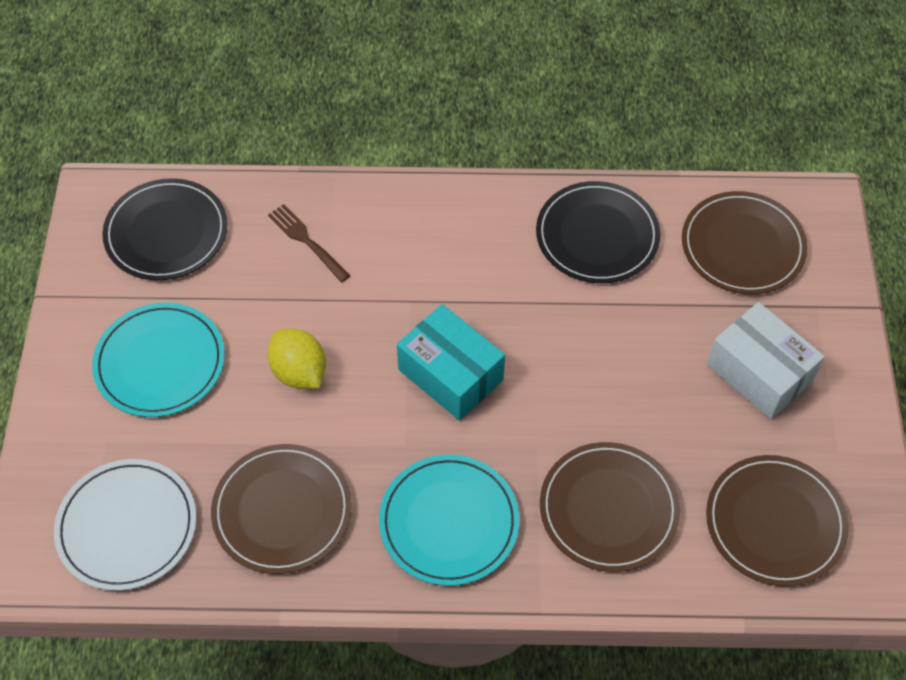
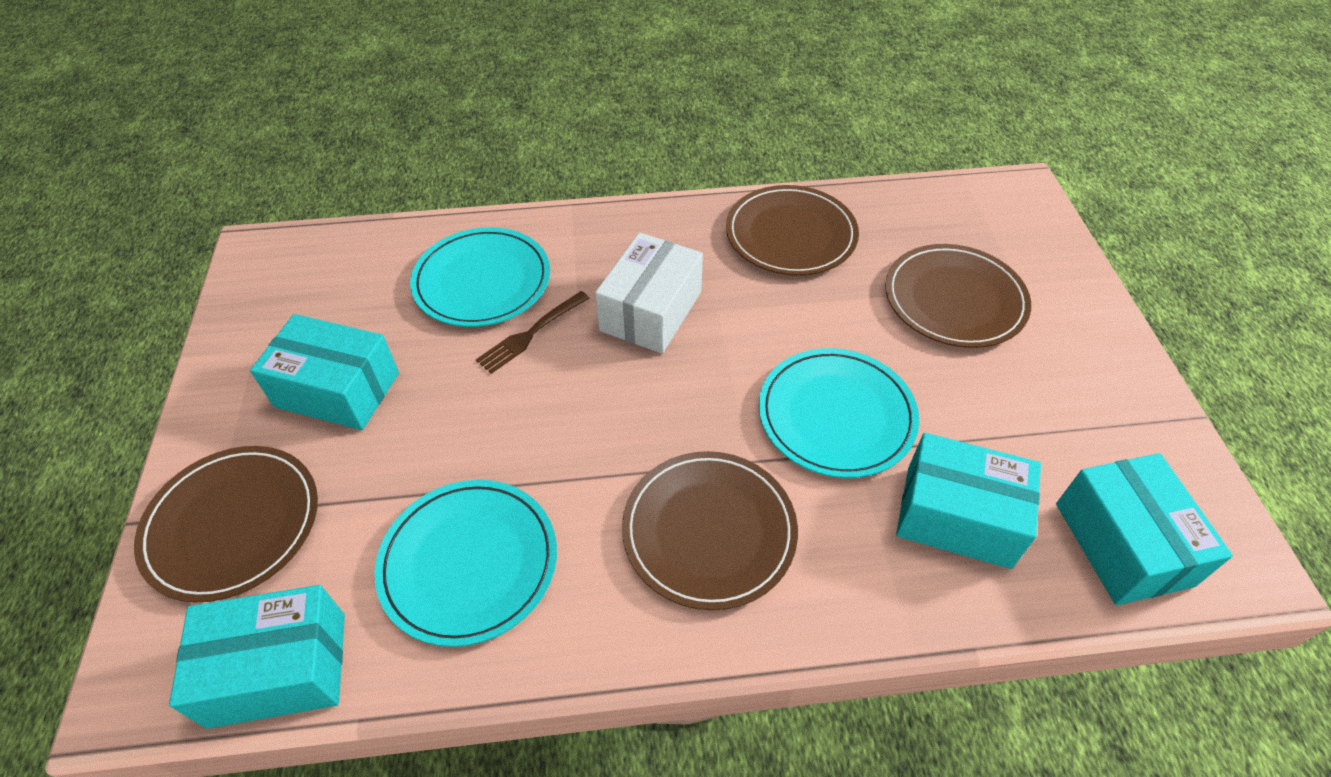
black plate: [102,178,227,280] [536,181,660,283] = 2 -> none = 0
turquoise box: [397,304,505,421] = 1 -> [169,585,345,729] [250,314,399,430] [896,433,1041,569] [1056,453,1233,605] = 4
turquoise plate: [92,303,225,417] [379,455,520,586] = 2 -> [375,480,557,647] [410,227,550,327] [759,348,919,478] = 3
white plate: [54,459,196,591] = 1 -> none = 0
yellow lemon: [268,329,326,389] = 1 -> none = 0

